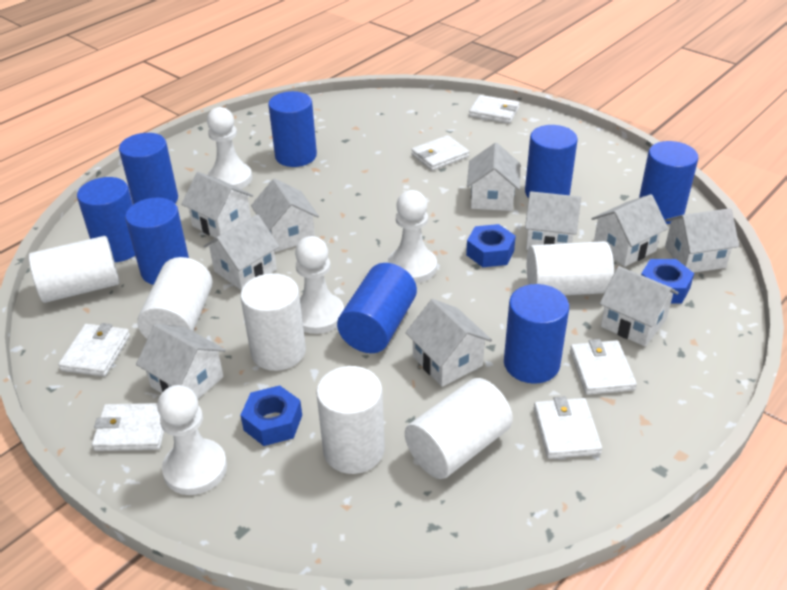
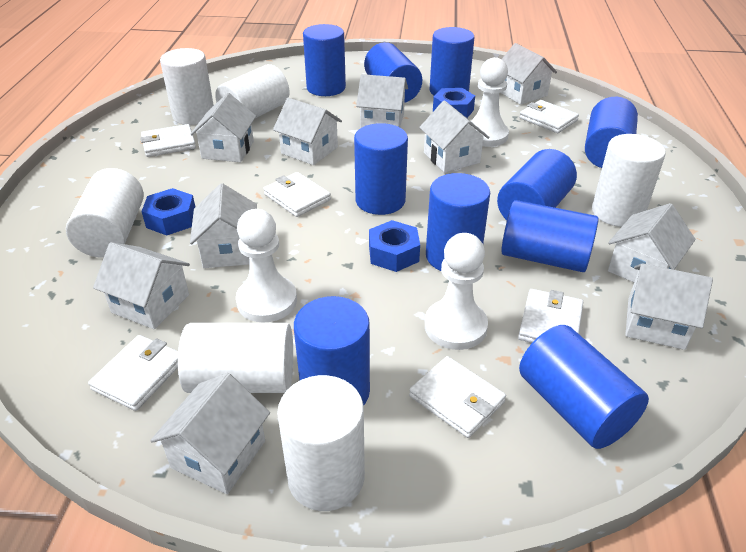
blue cylinder: [77,177,135,262] [119,133,178,204] [125,198,189,285] [268,91,317,167] [337,263,417,353] [504,284,569,384] [525,125,578,198] [639,141,698,224] = 8 -> [294,296,370,405] [303,24,346,96] [354,123,408,215] [364,42,422,103] [426,173,490,271] [430,27,474,96] [497,149,577,220] [501,200,599,272] [519,325,649,449] [585,96,638,168] = 10
white pawn: [157,385,227,495] [207,107,252,189] [295,236,344,334] [387,190,437,283] = 4 -> [236,209,297,323] [425,233,488,350] [471,57,509,147] = 3

